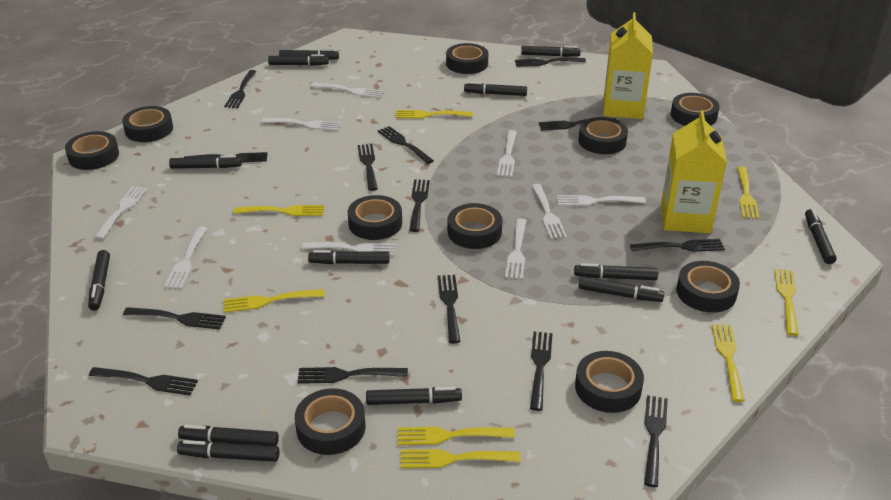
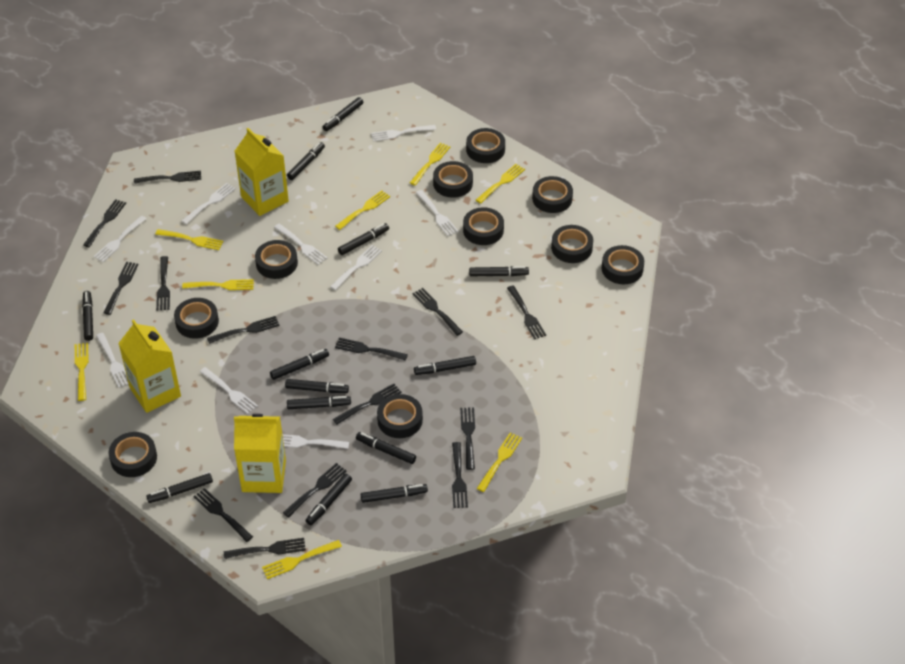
yellow carton: [603,12,653,119] [661,110,727,233] = 2 -> [118,319,181,413] [234,414,286,493] [235,128,289,216] = 3

